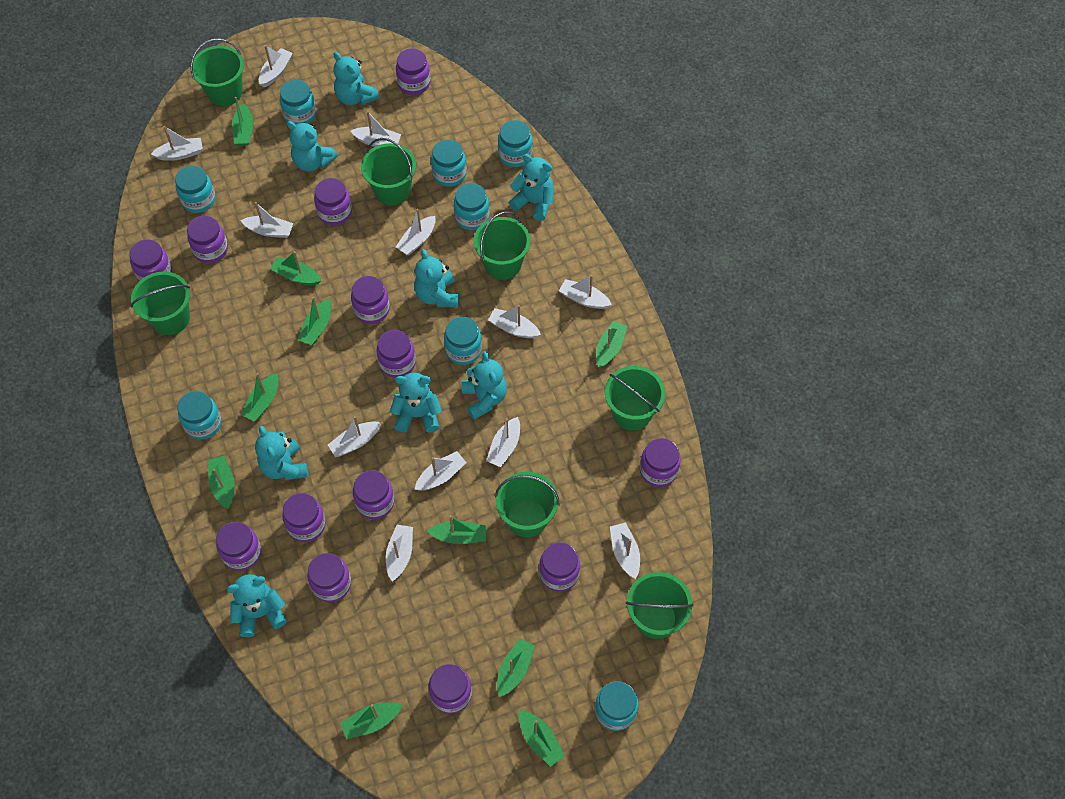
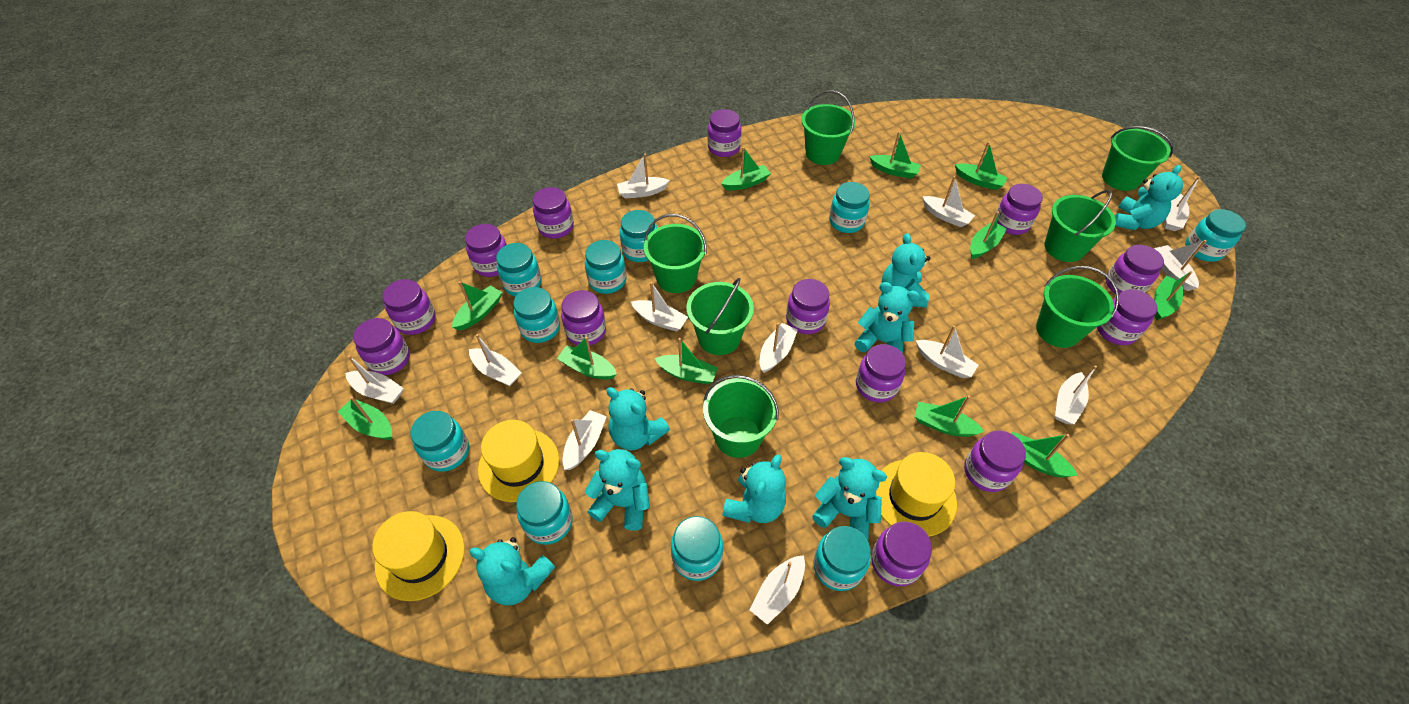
green boat: [208,456,235,509] [232,97,253,146] [241,373,279,421] [270,251,321,285] [298,297,331,345] [340,702,403,740] [427,515,487,544] [497,639,535,697] [519,710,565,767] [596,320,628,368] = 10 -> [338,396,392,440] [452,281,502,330] [557,337,617,380] [654,338,718,384] [721,147,771,190] [869,132,921,179] [914,395,985,437] [955,141,1008,190] [970,211,1007,259] [1012,432,1077,477] [1154,271,1193,320] = 11
turquoise jar: [175,166,215,213] [177,391,222,439] [280,80,316,125] [431,139,467,187] [444,317,482,365] [454,183,490,230] [498,120,533,167] [595,681,638,731] = 8 -> [410,411,469,472] [496,243,542,296] [513,287,560,343] [516,481,573,545] [585,240,627,294] [620,210,657,262] [671,516,723,581] [813,526,871,591] [829,182,870,233] [1185,209,1246,262] = 10
yellow hat: none = 0 -> [372,511,465,601] [478,420,559,502] [876,452,957,536] = 3

